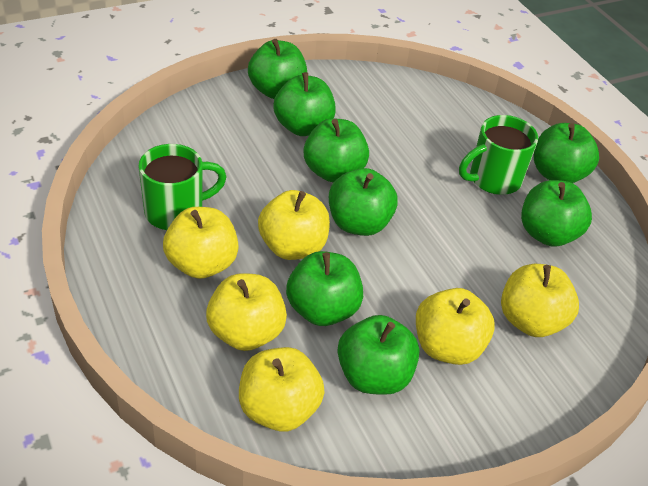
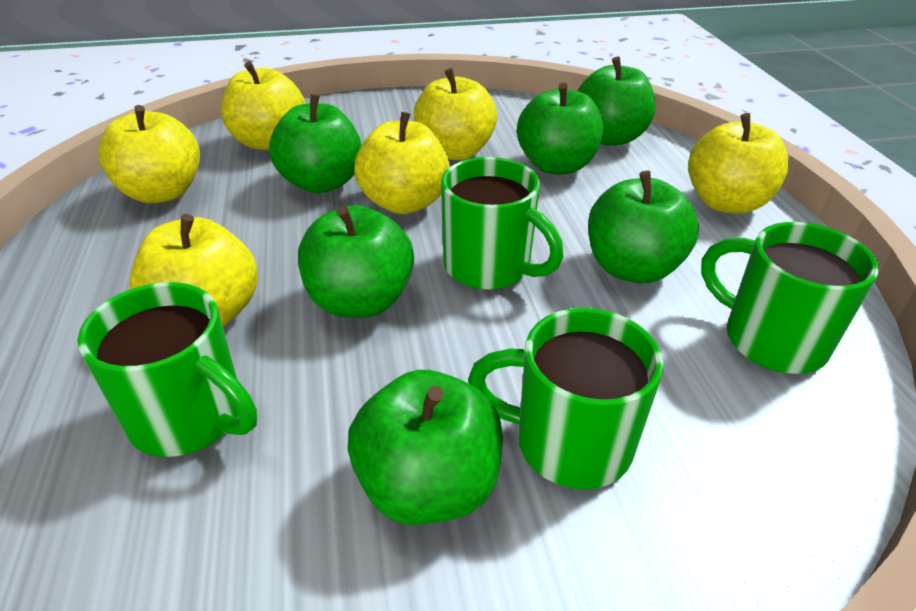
green apple: [248,39,307,99] [273,72,336,136] [286,251,363,326] [303,119,369,183] [329,168,398,236] [337,315,419,395] [521,180,592,247] [534,123,599,183] = 8 -> [269,94,362,193] [298,205,414,318] [347,370,503,525] [517,83,604,174] [577,57,656,145] [588,171,699,283] = 6
green mug: [138,144,227,230] [459,115,538,195] = 2 -> [77,282,257,457] [441,157,564,290] [468,308,664,490] [701,222,879,374] = 4

